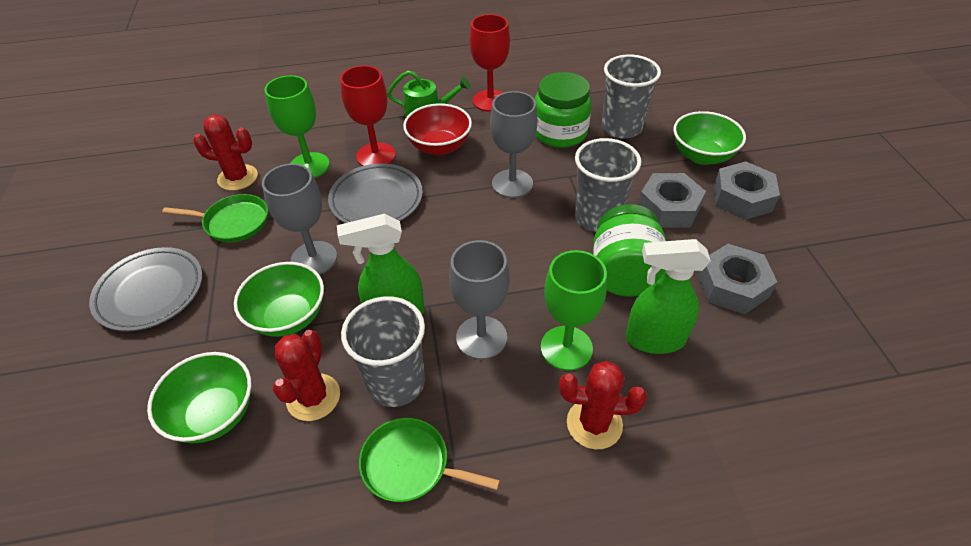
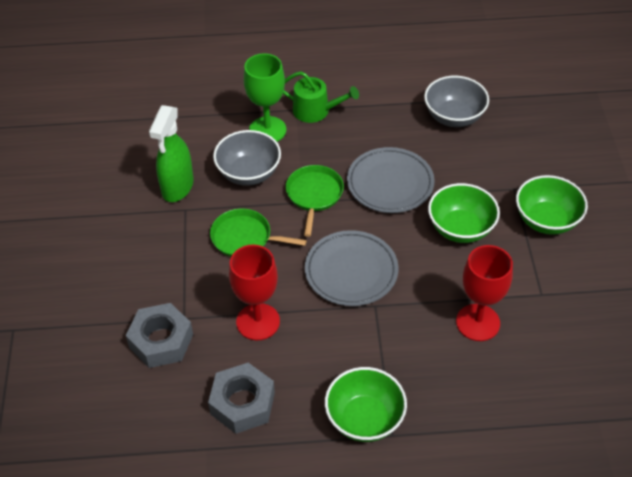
green goblet: [264,75,330,178] [541,250,607,371] = 2 -> [244,53,286,142] = 1
green jar: [535,72,592,148] [593,204,666,297] = 2 -> none = 0
green spray bottle: [337,214,424,315] [626,239,711,354] = 2 -> [149,105,194,202] = 1
grey bowl: none = 0 -> [213,130,281,186] [424,76,489,127] = 2
grey cup: [341,296,425,407] [575,138,641,232] [602,54,661,138] = 3 -> none = 0
grey goblet: [262,164,337,275] [449,240,509,359] [490,91,537,198] = 3 -> none = 0
grey nut: [638,173,706,228] [697,244,777,314] [714,161,780,220] = 3 -> [126,303,193,368] [208,363,275,434] = 2
red bowl: [403,103,472,155] = 1 -> none = 0
red cactus: [193,114,258,191] [273,330,340,421] [559,361,647,449] = 3 -> none = 0

